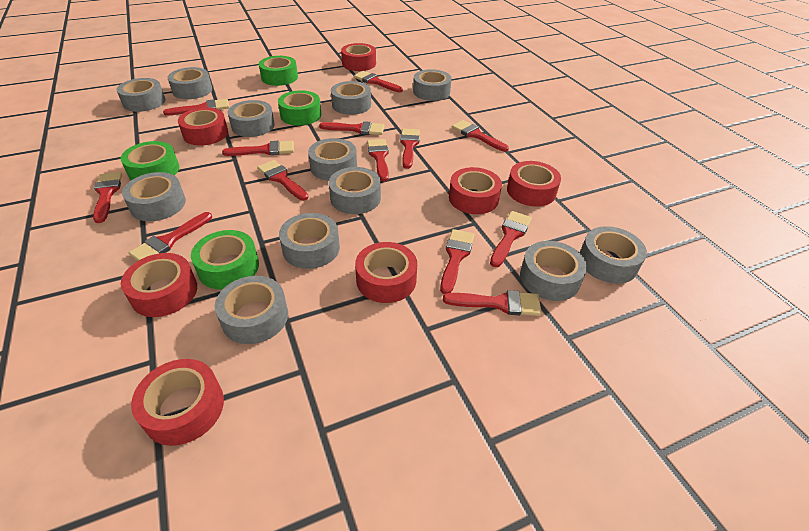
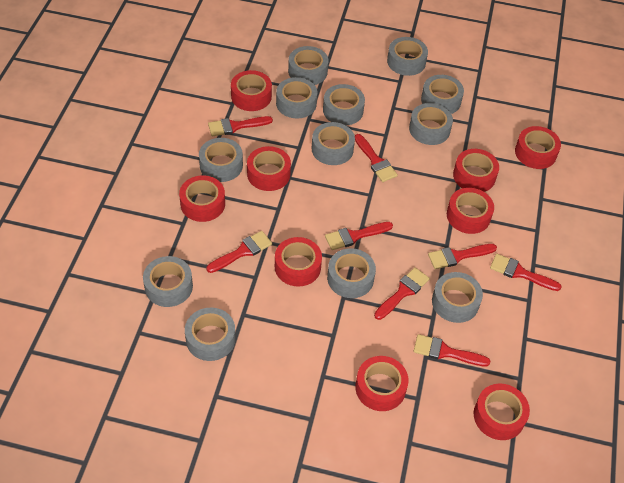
green tape: [121,141,180,180] [191,230,259,290] [259,56,298,86] [278,90,321,126] = 4 -> none = 0
red brush: [93,172,122,223] [129,212,212,261] [163,99,229,116] [222,141,294,156] [257,160,309,201] [319,121,385,135] [354,71,403,92] [367,139,389,182] [400,129,420,169] [440,229,474,294] [443,290,541,316] [452,120,509,152] [490,211,532,267] = 13 -> [206,231,272,273] [208,116,273,136] [325,222,393,250] [355,134,398,182] [374,267,430,320] [414,334,490,367] [428,244,497,269] [490,254,562,291] = 8
red tape: [121,253,197,317] [131,359,224,446] [178,107,228,146] [341,43,376,71] [355,242,417,303] [449,167,502,214] [507,161,561,207] = 7 -> [179,175,225,222] [231,70,272,111] [247,146,291,191] [275,237,322,287] [355,356,409,411] [447,188,494,234] [453,149,499,192] [474,384,530,440] [515,126,561,169] = 9

